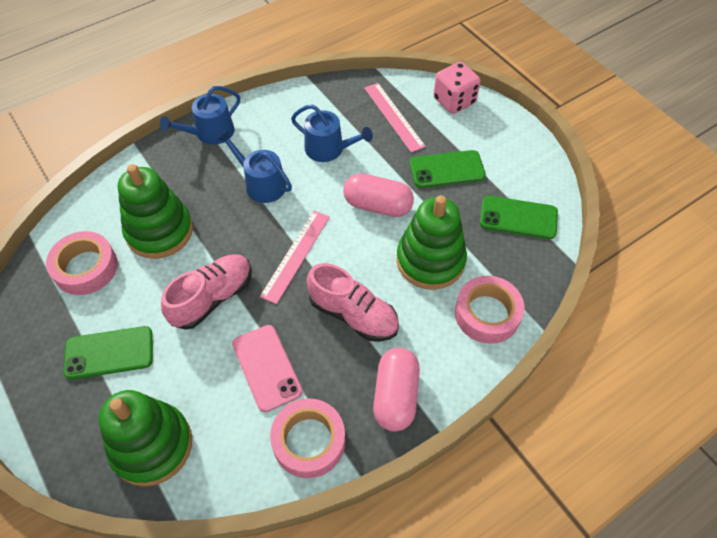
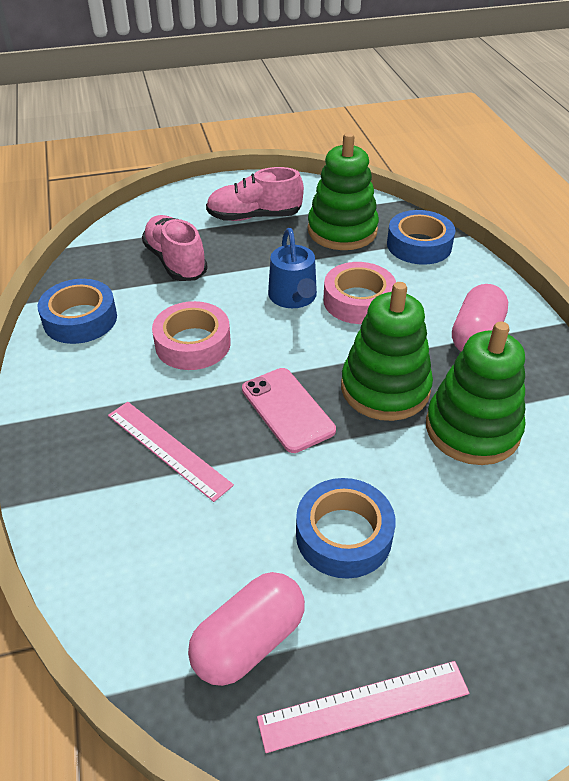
blue tape: none = 0 -> [38,279,117,344] [296,478,396,579] [387,210,455,265] = 3
blue watering can: [160,86,240,145] [217,130,292,203] [291,104,373,162] = 3 -> [268,228,317,308] = 1
green phone: [64,326,153,380] [410,150,486,188] [480,196,558,239] = 3 -> none = 0
pink dice: [433,62,481,114] = 1 -> none = 0
pink tape: [46,231,118,295] [270,398,345,478] [455,276,524,344] = 3 -> [152,301,231,370] [323,262,396,324] = 2

